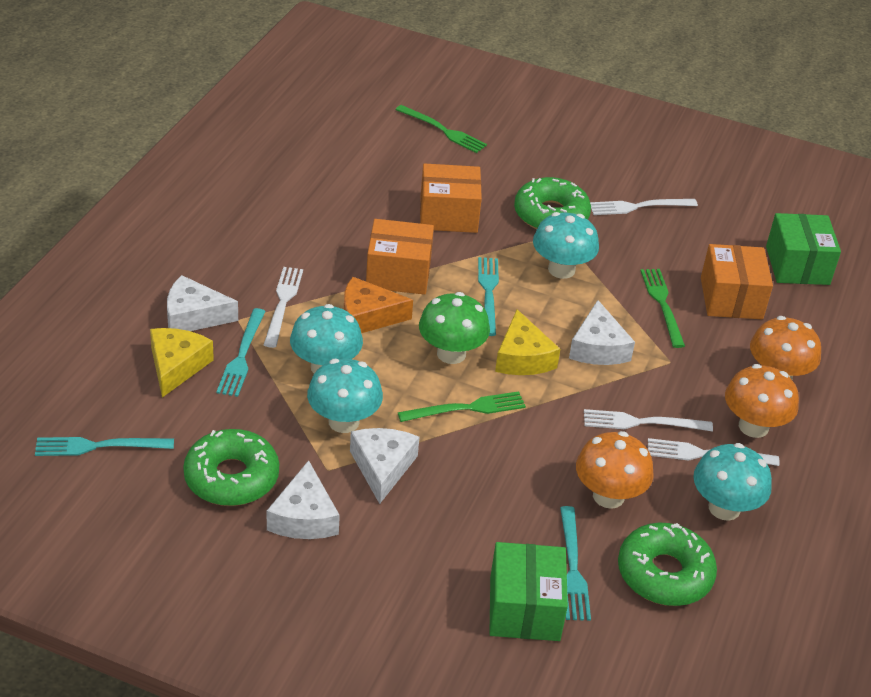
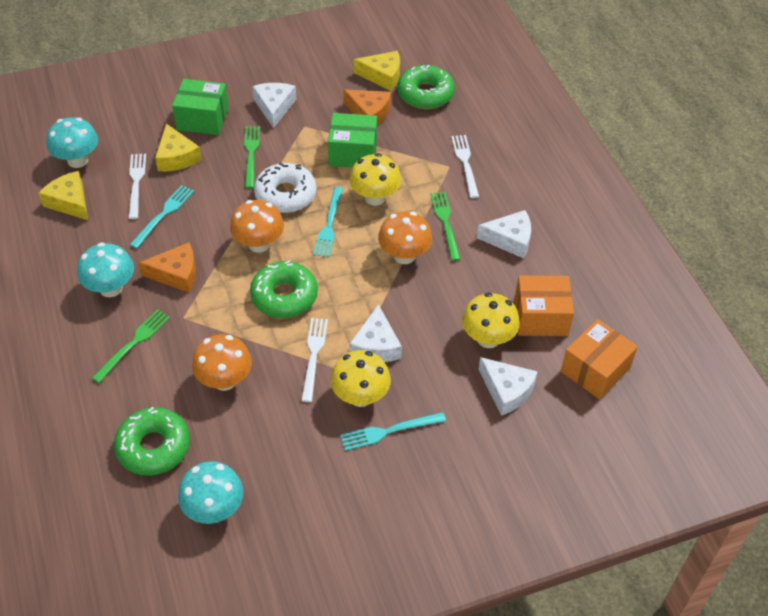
green mushroom: [419,292,490,364] = 1 -> none = 0
orange box: [366,219,434,295] [420,163,482,233] [701,244,773,319] = 3 -> [515,275,574,336] [561,319,638,399] = 2
orange cheese: [344,277,413,333] = 1 -> [139,242,196,293] [343,89,391,126] = 2
turquoise fork: [35,437,174,456] [216,308,266,397] [478,257,499,336] [560,506,591,621] = 4 -> [130,185,194,249] [314,187,343,257] [340,412,446,451] = 3
turquoise mushroom: [290,304,363,373] [307,359,383,433] [533,212,599,279] [693,443,772,521] = 4 -> [47,117,98,168] [77,243,134,297] [178,461,244,524] = 3
white donut: none = 0 -> [254,163,317,213] = 1
white fork: [264,267,303,348] [584,409,713,431] [590,199,698,215] [648,438,780,466] = 4 -> [129,154,146,219] [301,318,328,402] [451,135,479,198] = 3
yellow cheese: [150,328,214,397] [495,309,560,375] = 2 -> [38,171,88,220] [155,124,202,171] [354,51,400,91] = 3
yellow mushroom: none = 0 -> [331,350,391,407] [349,153,401,206] [462,293,520,348] = 3

